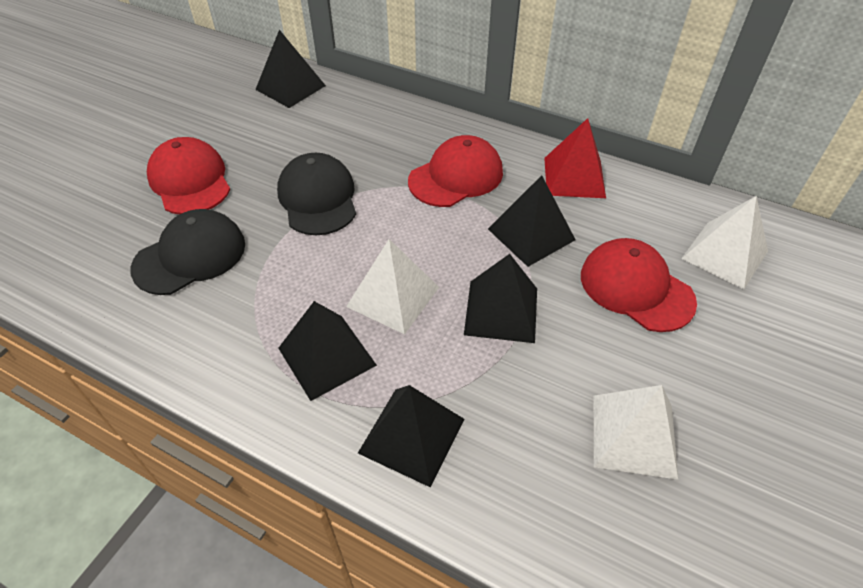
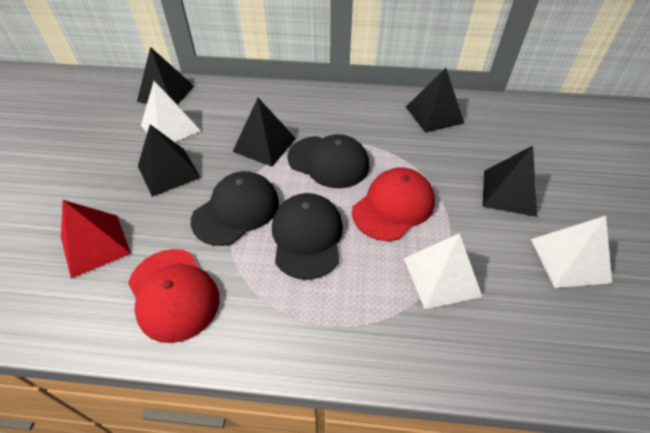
black cap: [130,209,245,295] [277,153,356,235] = 2 -> [191,171,279,246] [272,193,343,280] [287,134,369,188] = 3
red cap: [147,137,230,214] [408,135,503,207] [581,238,697,332] = 3 -> [128,249,220,343] [352,167,435,241] = 2

